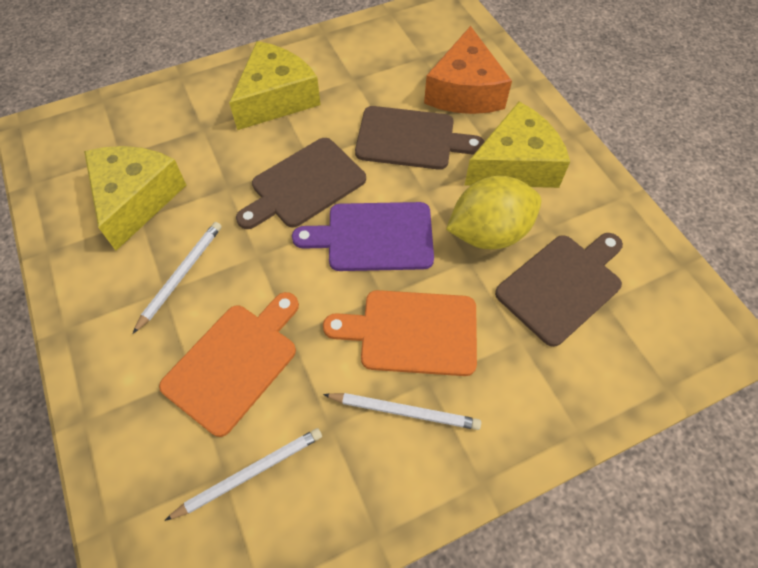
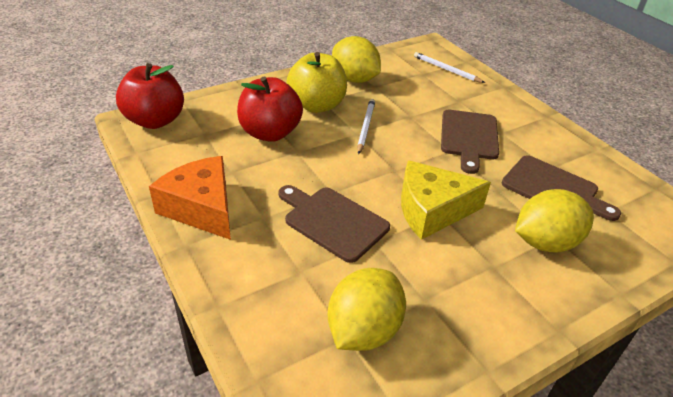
orange cutting board: [159,292,299,437] [323,290,477,376] = 2 -> none = 0
purple cutting board: [292,202,434,271] = 1 -> none = 0
red apple: none = 0 -> [116,63,184,129] [237,76,303,142] = 2
white pencil: [133,222,222,334] [164,428,322,521] [323,393,481,430] = 3 -> [357,99,375,154] [414,52,485,83] = 2
yellow apple: none = 0 -> [286,52,347,113] = 1
yellow cheese: [84,146,186,251] [229,41,321,130] [464,102,570,188] = 3 -> [401,160,491,240] = 1
yellow lemon: [446,176,541,249] = 1 -> [328,268,406,351] [332,36,381,83] [515,189,594,252] = 3

